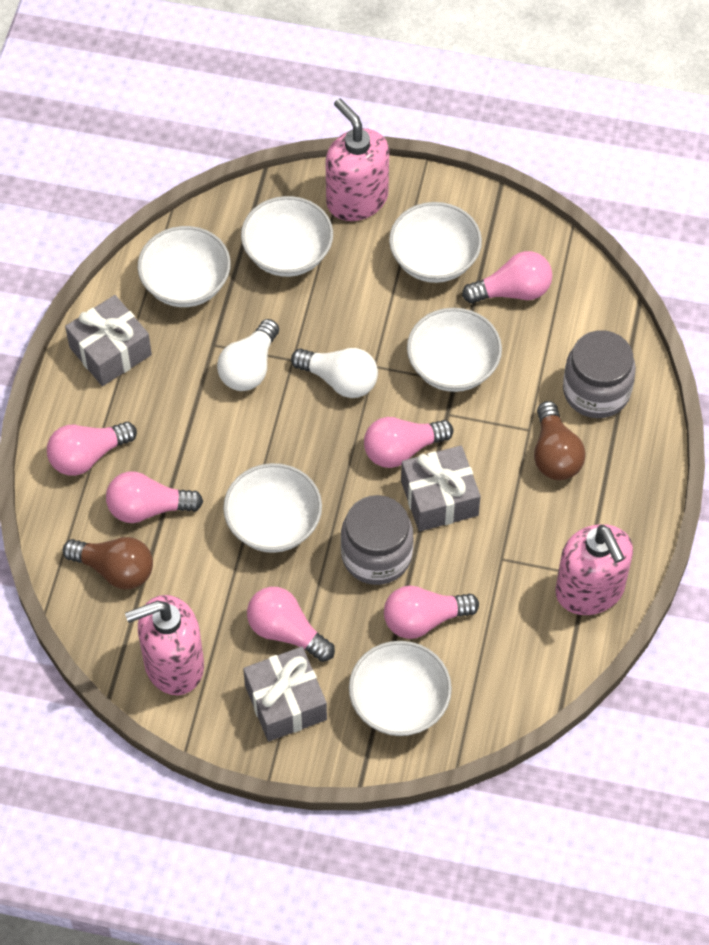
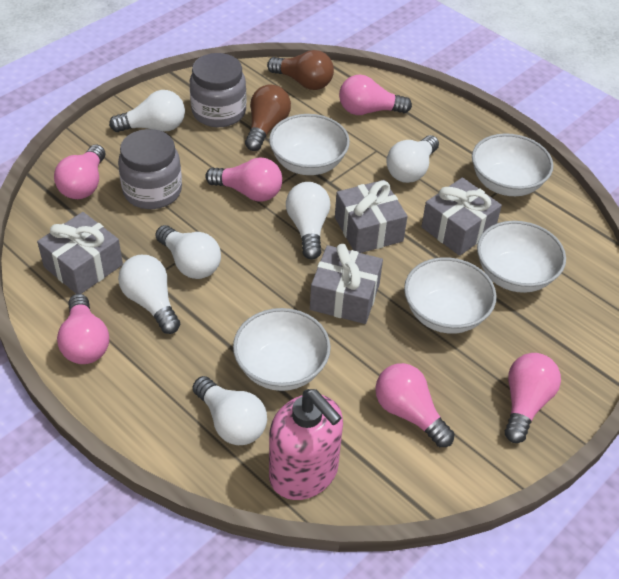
grey gift: [65,295,152,386] [243,647,327,741] [401,445,481,532] = 3 -> [37,212,123,294] [310,244,383,324] [335,180,407,253] [421,177,502,256] = 4
pink soap dispenser: [125,595,204,695] [325,98,389,221] [555,524,633,615] = 3 -> [269,389,343,500] = 1
white bowl: [137,226,231,307] [223,463,322,553] [241,196,333,277] [349,641,452,736] [389,202,482,283] [407,308,502,392] = 6 -> [233,308,331,391] [269,114,350,175] [404,257,497,334] [472,133,553,196] [477,221,566,293] = 5
white light bulb: [217,319,279,391] [291,348,378,398] = 2 -> [109,90,185,132] [118,255,180,334] [155,225,221,279] [193,376,267,445] [286,182,330,260] [386,135,439,183] = 6

